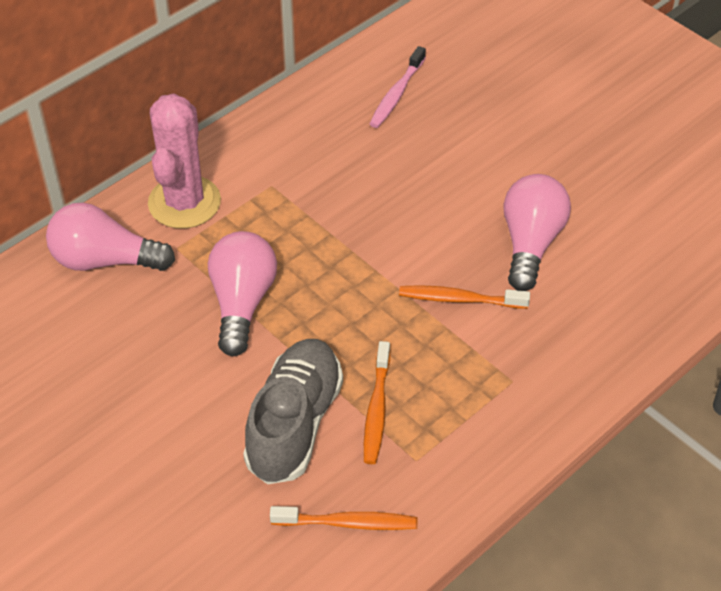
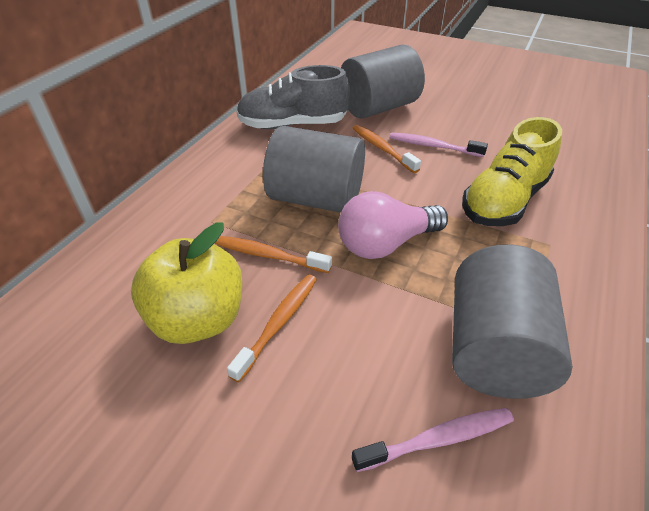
grey cylinder: none = 0 -> [263,126,365,213] [341,44,425,118] [452,245,573,399] = 3
pink cactus: [148,94,221,229] = 1 -> none = 0
pink light bulb: [46,202,175,271] [208,231,277,356] [503,174,571,291] = 3 -> [338,191,448,259] = 1
pink toothbrush: [370,46,426,128] = 1 -> [352,408,514,472] [390,132,488,157] = 2
yellow apple: none = 0 -> [131,222,242,344] = 1
yellow shoe: none = 0 -> [462,117,562,226] = 1

